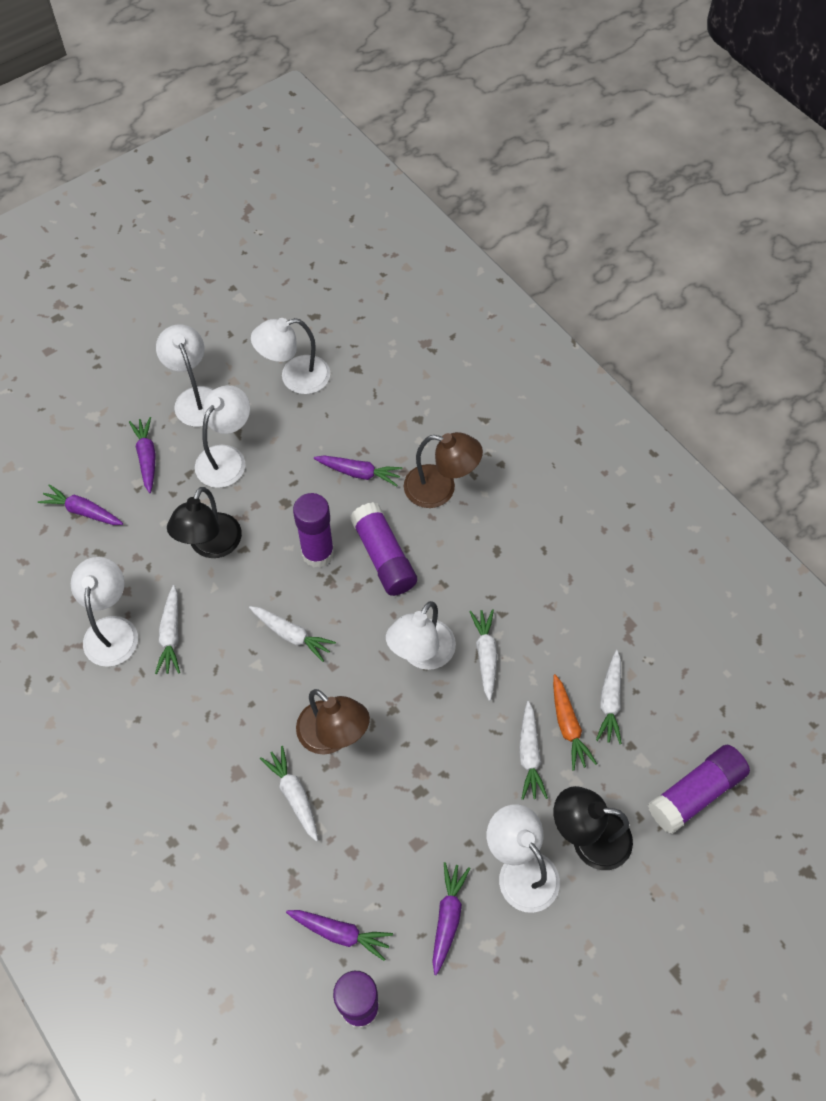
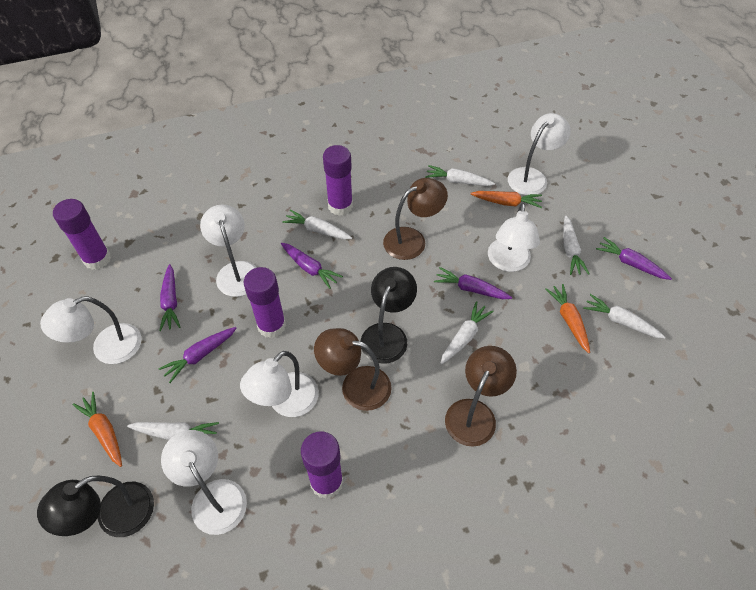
brown lamp: [296,689,370,755] [404,432,483,508] = 2 -> [314,328,391,411] [383,178,448,260] [445,346,517,447] = 3
orange carrot: [553,674,597,771] = 1 -> [73,392,122,467] [470,191,542,208] [545,284,590,353] = 3

